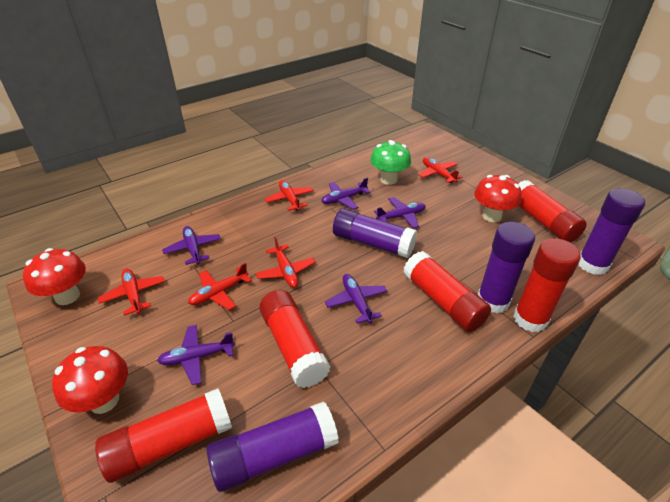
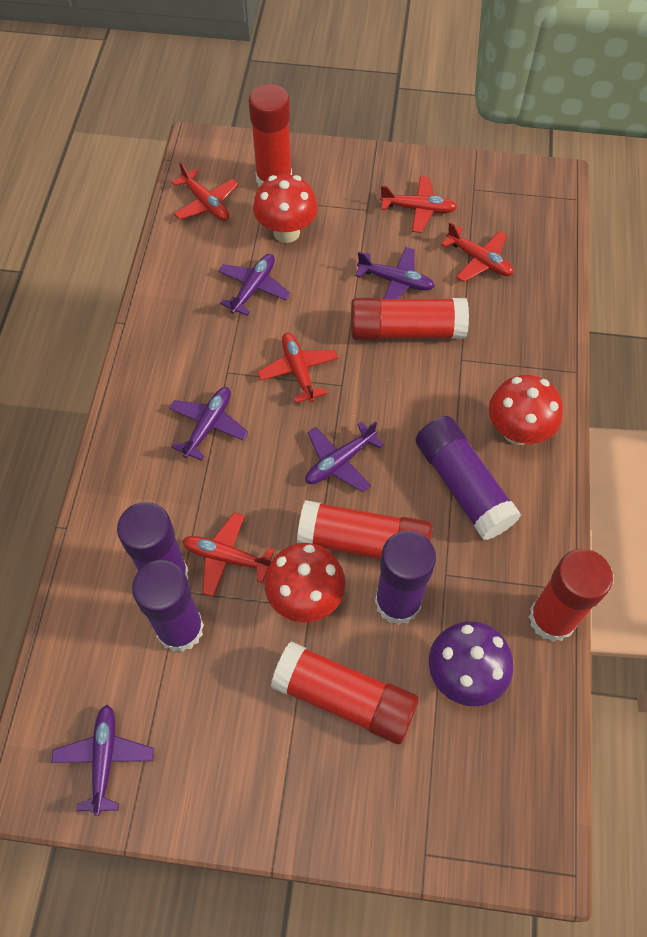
green mushroom: [370,140,411,185] = 1 -> none = 0
purple mushroom: none = 0 -> [429,621,513,706] = 1

